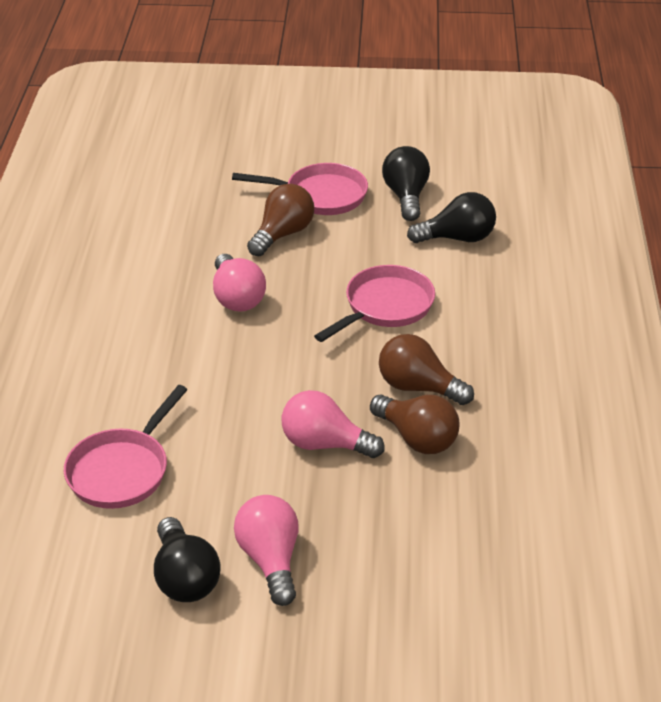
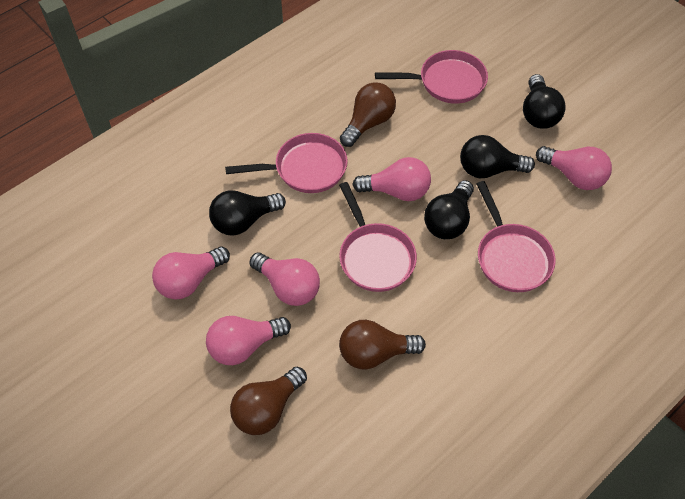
black light bulb: [154,517,220,602] [382,146,430,221] [407,192,496,243] = 3 -> [209,190,286,236] [424,180,474,239] [460,135,535,178] [523,74,566,129] = 4
pink light bulb: [213,254,266,312] [234,495,299,606] [282,390,384,458] = 3 -> [152,246,230,300] [206,316,291,365] [249,252,320,306] [352,157,431,201] [536,146,612,190] = 5
pink pan: [64,385,188,509] [232,163,368,215] [314,265,435,342] = 3 -> [225,133,348,193] [339,182,417,292] [375,50,488,104] [477,181,556,292] = 4

